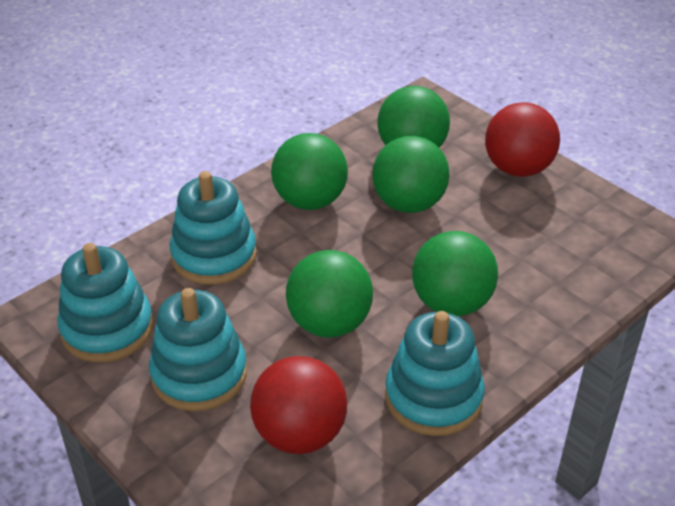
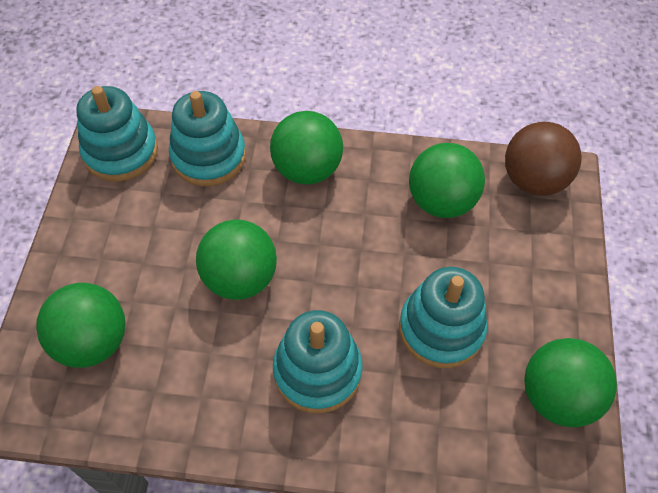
brown ball: none = 0 -> [505,122,582,196] = 1
red ball: [250,356,347,454] [485,102,560,177] = 2 -> none = 0

